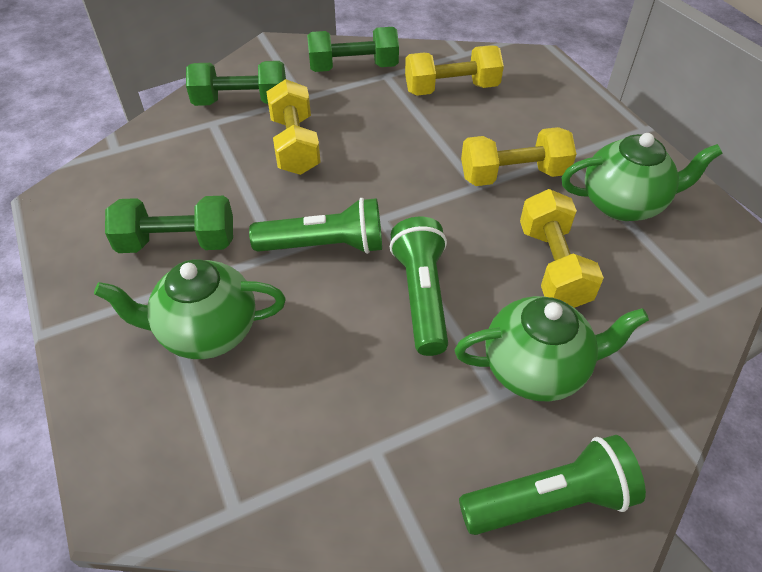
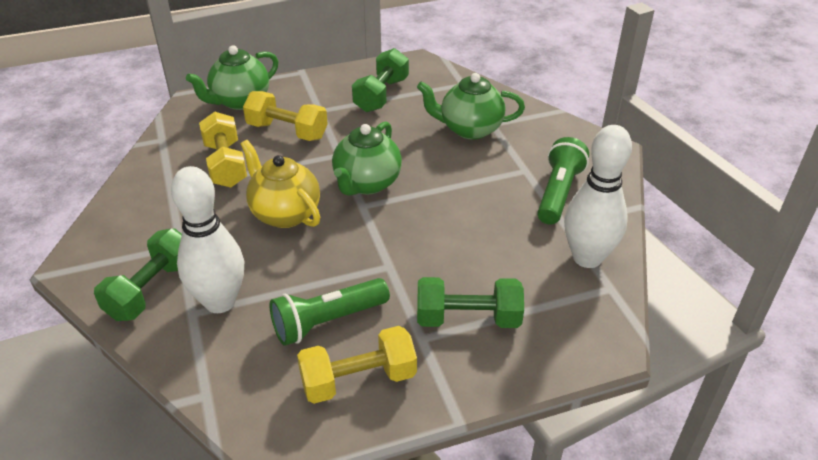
green flashlight: [249,198,382,254] [390,217,448,356] [459,435,646,535] = 3 -> [270,278,390,346] [537,137,589,225] = 2
white bowling pin: none = 0 -> [171,166,244,313] [564,125,632,268] = 2
yellow dumbbell: [267,79,321,175] [405,45,504,96] [461,127,576,186] [520,189,604,308] = 4 -> [199,112,247,187] [243,91,328,141] [297,326,417,404] = 3
yellow teapot: none = 0 -> [240,140,320,228] = 1

